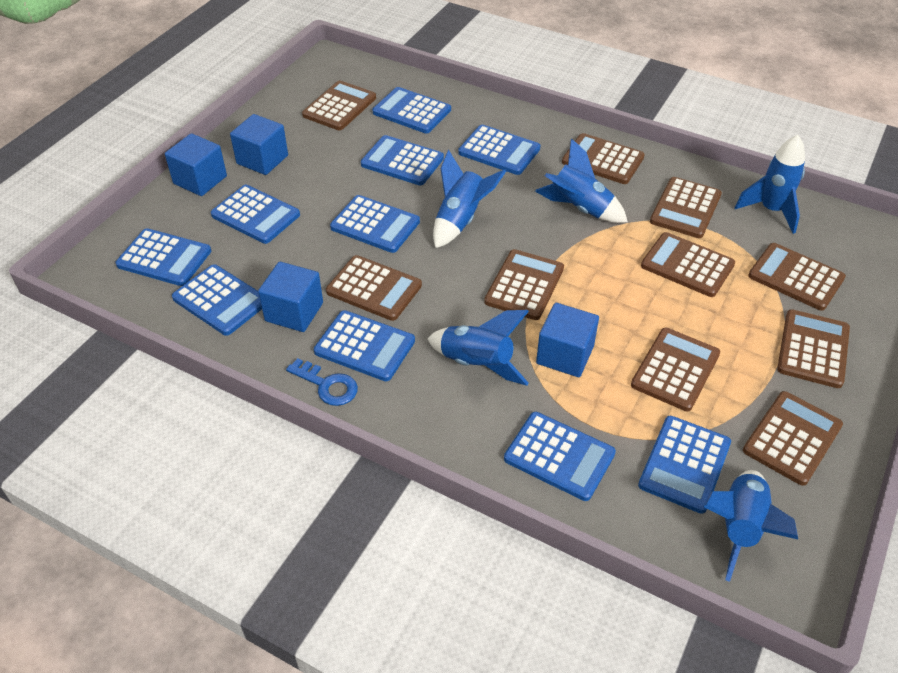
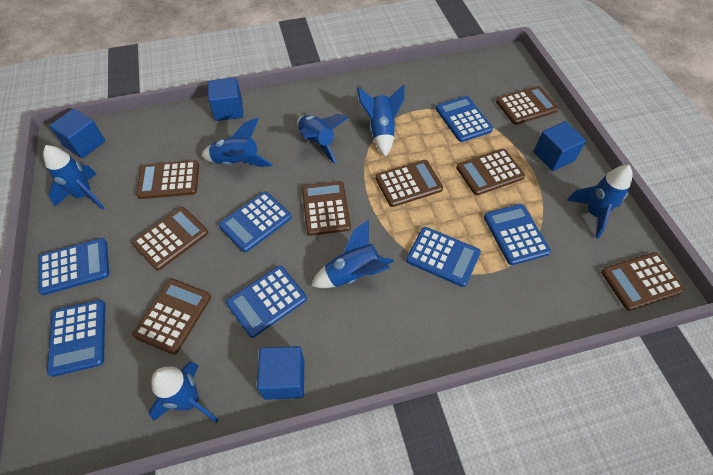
blue calculator: [116,228,211,286] [172,264,262,336] [211,185,300,244] [314,310,415,381] [330,195,420,253] [361,135,444,185] [372,87,451,133] [458,125,540,175] [504,412,616,501] [638,416,731,514] = 10 -> [38,238,109,295] [47,300,105,377] [219,192,292,252] [226,266,307,338] [406,227,481,287] [436,96,493,142] [484,204,551,265] = 7
blue key: [286,358,358,406] = 1 -> none = 0
blue rocket: [428,310,529,386] [433,150,506,248] [535,138,628,223] [703,470,798,582] [734,135,805,234] = 5 -> [43,145,104,210] [149,362,219,423] [201,118,273,167] [297,114,348,164] [311,219,394,288] [357,84,405,157] [567,165,632,239] = 7
brown calculator: [302,81,376,130] [326,255,422,321] [484,249,564,320] [562,133,645,184] [631,328,720,411] [641,232,735,297] [650,177,722,238] [743,391,843,486] [748,243,846,311] [777,309,850,388] = 10 -> [132,207,208,271] [133,279,211,355] [136,160,199,199] [302,181,351,236] [375,160,443,207] [456,149,525,195] [496,86,559,125] [601,252,685,311] = 8

